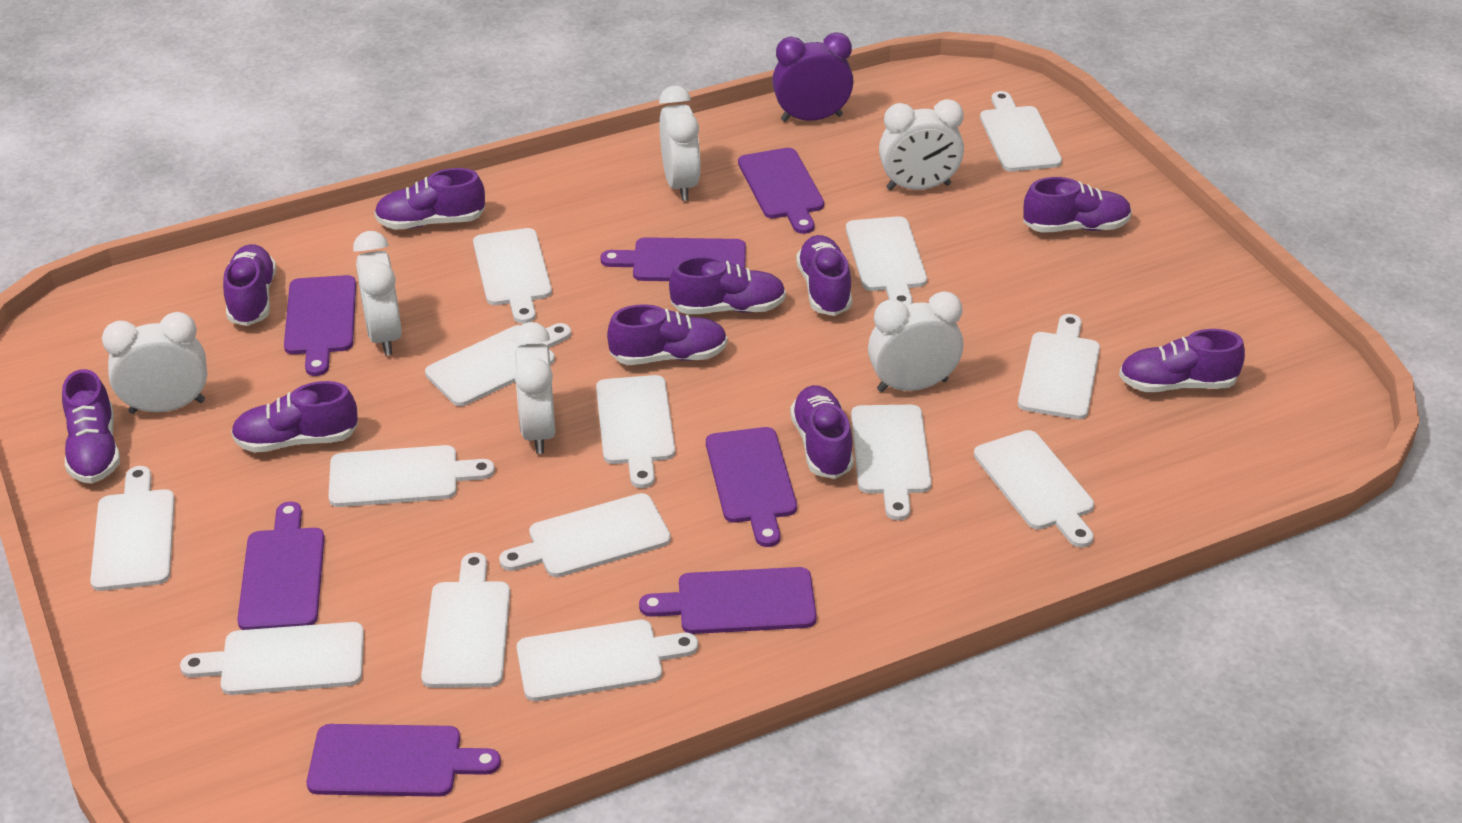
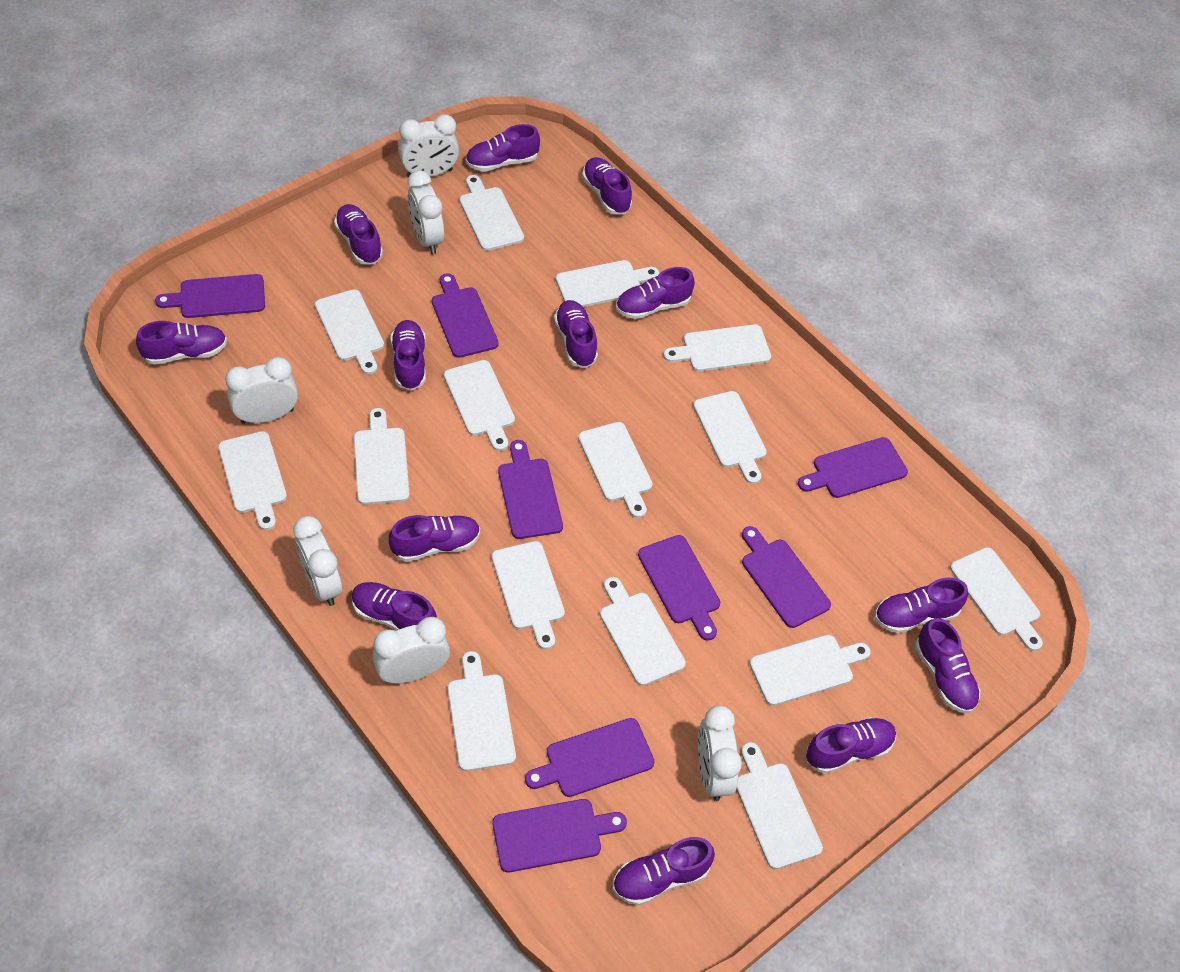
purple clock: [772,32,854,122] = 1 -> none = 0
purple cutting board: [237,502,325,630] [284,275,356,376] [307,724,501,797] [600,237,746,281] [639,567,817,634] [706,427,797,547] [738,148,824,234] = 7 -> [155,274,265,318] [432,273,499,358] [493,799,627,873] [498,440,563,539] [525,718,655,797] [638,535,720,641] [742,526,831,628] [798,437,908,498] = 8
purple shoe: [62,369,120,483] [223,244,276,326] [231,381,358,453] [374,168,485,230] [607,304,727,365] [669,256,786,315] [790,385,854,479] [796,235,852,316] [1023,177,1132,233] [1119,329,1245,392] = 10 -> [136,321,227,365] [334,204,383,265] [351,582,437,631] [389,515,480,562] [391,320,426,391] [466,124,540,172] [554,300,598,368] [582,157,632,215] [613,837,715,906] [616,267,695,319] [806,717,896,774] [875,578,968,633] [915,618,980,713] = 13
white cutting board: [90,466,175,591] [180,622,364,695] [328,445,495,507] [421,552,510,688] [425,323,571,406] [473,228,552,323] [499,493,671,577] [517,620,698,701] [596,375,675,488] [846,216,927,305] [851,405,932,520] [974,430,1094,548] [980,91,1062,171] [1018,314,1100,419] = 14 -> [218,431,287,530] [315,289,384,375] [354,408,410,505] [444,360,515,451] [447,651,516,771] [459,175,524,251] [491,541,565,650] [556,260,659,307] [578,422,652,518] [600,577,686,686] [663,324,771,371] [693,391,767,484] [736,742,823,869] [750,635,871,706] [950,547,1043,651] = 15

